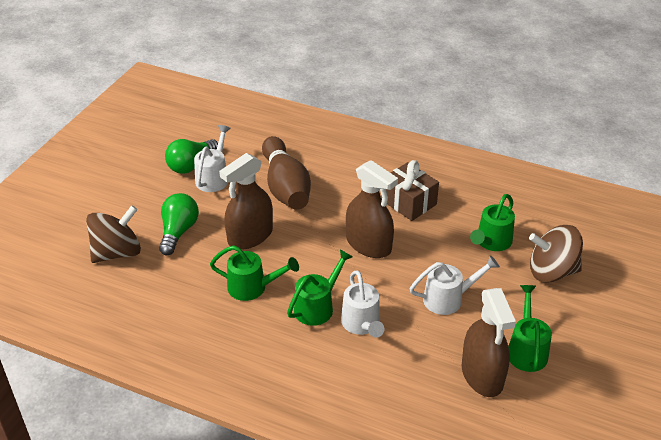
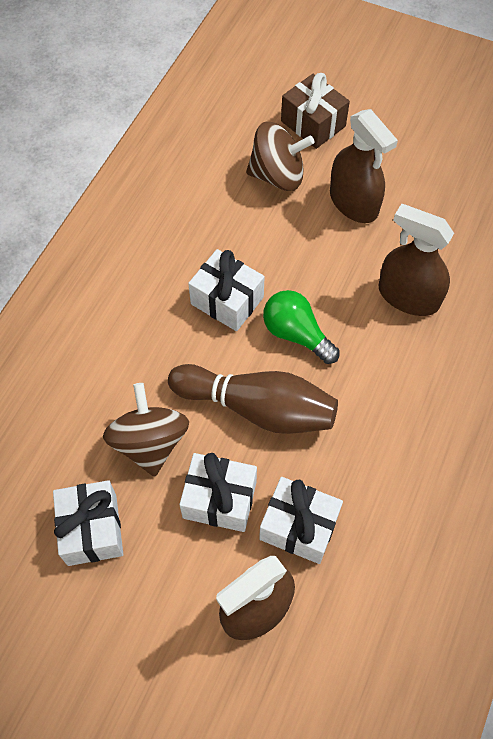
green light bulb: [159,193,199,255] [165,139,218,174] = 2 -> [263,290,340,364] = 1
green watering can: [210,245,299,301] [287,250,353,326] [470,194,515,251] [508,285,552,372] = 4 -> none = 0
white gift: none = 0 -> [53,480,123,566] [179,453,257,532] [188,249,265,331] [259,477,343,564] = 4
white watering can: [194,125,231,192] [341,271,384,338] [410,255,500,315] = 3 -> none = 0

